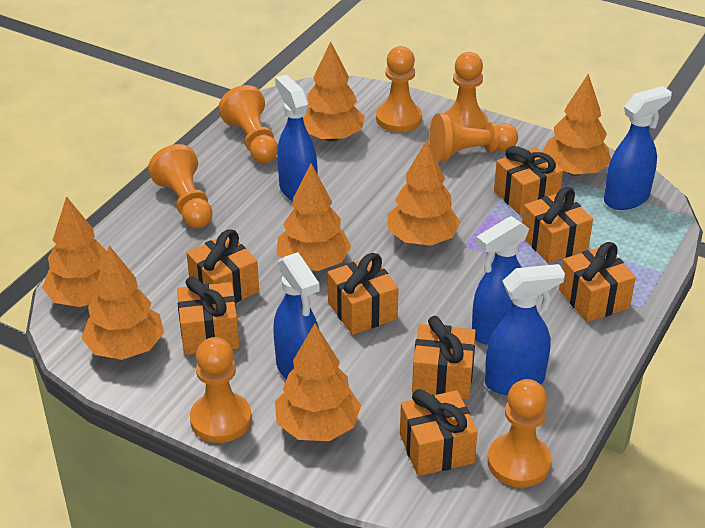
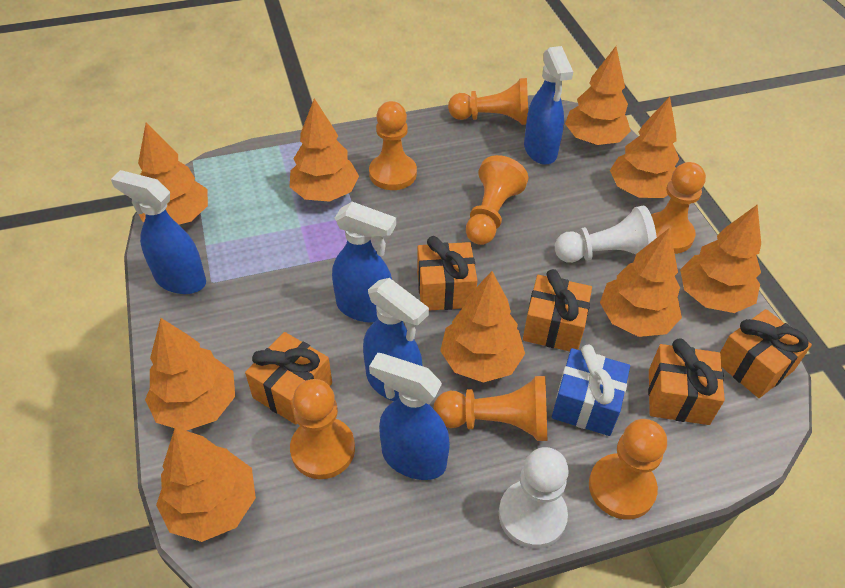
blue gift: none = 0 -> [552,344,630,436] = 1
orange gift: [177,277,239,355] [186,229,259,303] [328,253,399,335] [400,389,478,476] [412,316,476,399] [494,146,563,215] [522,187,593,264] [559,242,636,322] = 8 -> [245,332,332,425] [417,236,477,311] [523,269,592,351] [648,338,725,425] [720,309,812,398] = 5
orange tree: [42,196,107,307] [82,245,164,360] [275,324,361,441] [276,164,352,271] [303,42,365,141] [388,140,461,246] [543,74,611,176] = 7 -> [138,122,208,225] [145,318,235,431] [156,427,256,542] [290,98,359,202] [440,271,525,382] [565,46,631,145] [600,228,682,337] [610,97,679,198] [680,204,761,313] = 9
white pawn: none = 0 -> [499,447,569,549] [555,205,657,263] = 2

